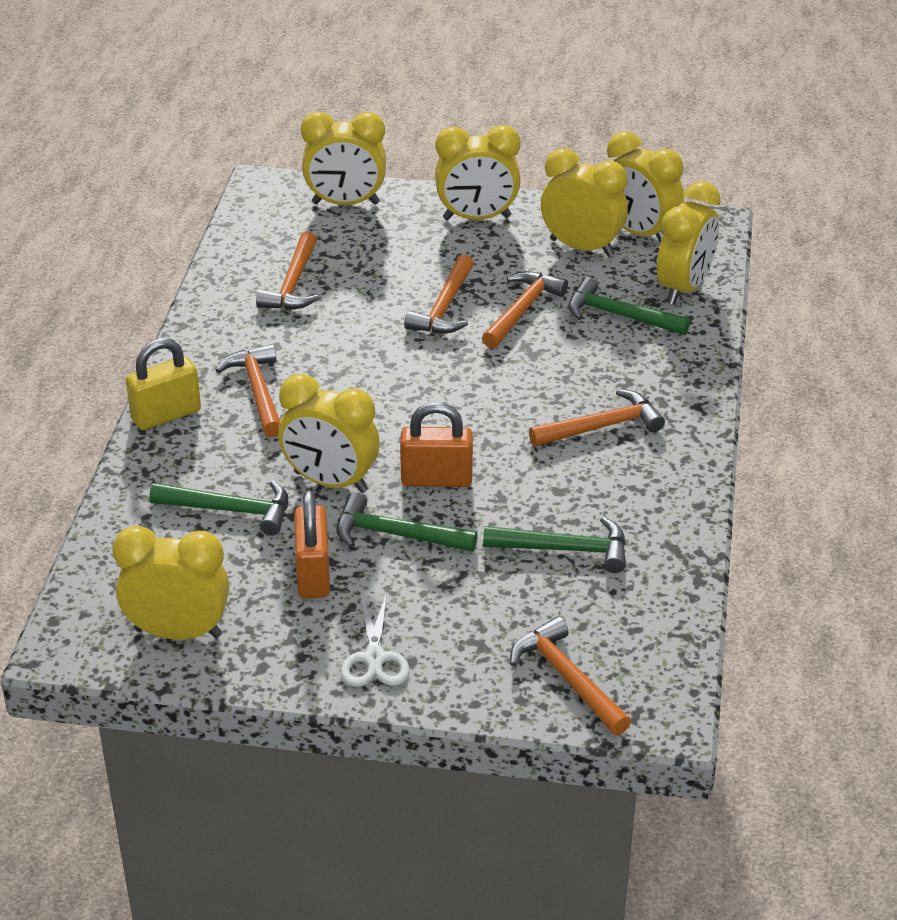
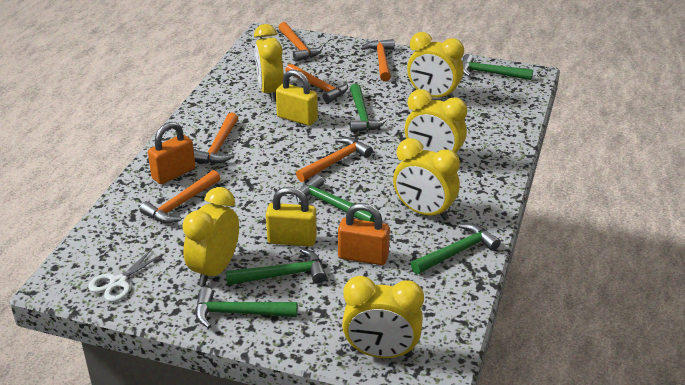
green hammer: [150,481,288,535] [336,492,478,552] [483,517,626,573] [569,277,690,335] = 4 -> [196,287,298,328] [226,248,327,285] [296,175,375,222] [350,84,387,133] [411,223,501,274] [462,54,533,80] = 6
yellow clock: [112,526,229,640] [278,374,380,493] [301,111,386,205] [435,125,520,220] [541,148,628,257] [607,131,684,243] [657,181,721,305] = 7 -> [182,187,239,286] [254,24,284,102] [342,276,424,358] [393,138,460,220] [405,89,467,153] [407,32,464,98] = 6
yellow padlock: [126,338,201,430] = 1 -> [266,187,317,247] [276,69,318,126] = 2

